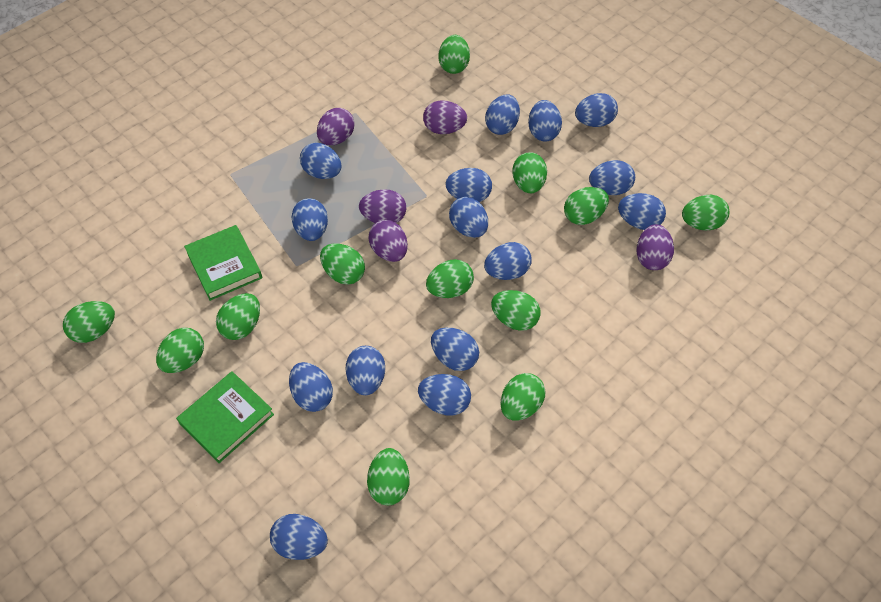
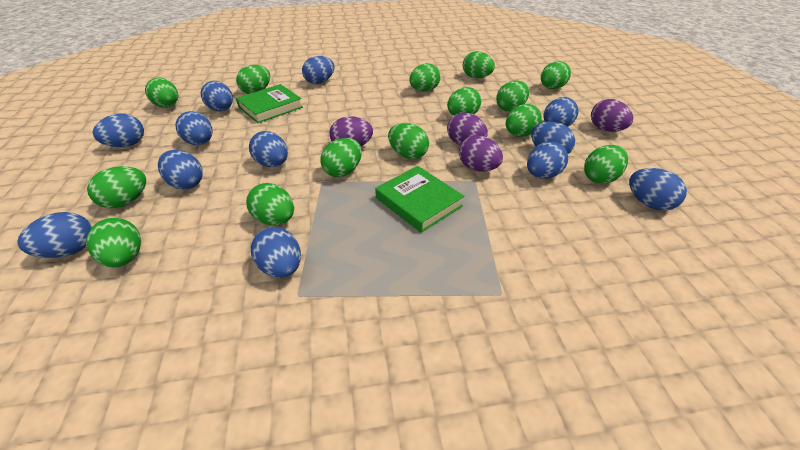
blue egg: [270,514,328,560] [289,362,333,412] [292,198,328,241] [300,143,342,179] [346,346,385,395] [418,374,471,416] [431,328,479,371] [445,168,492,202] [449,197,488,238] [484,242,532,280] [485,94,520,135] [528,100,562,142] [575,93,618,127] [589,160,635,195] [618,193,666,230] = 15 -> [17,212,92,258] [93,113,144,147] [158,150,203,190] [175,111,213,145] [201,81,233,111] [249,131,288,167] [251,227,301,278] [302,56,334,84] [527,142,568,179] [531,122,575,154] [543,97,579,127] [629,168,687,211] = 12
green egg: [63,301,115,343] [156,328,204,373] [216,293,260,340] [320,243,365,285] [367,448,410,505] [426,259,474,298] [438,35,470,74] [491,290,541,331] [501,373,546,421] [512,152,547,193] [564,187,609,225] [682,195,729,231] = 12 -> [86,218,141,267] [87,166,146,208] [145,78,178,108] [236,65,270,94] [246,183,294,225] [321,138,362,177] [388,123,429,159] [409,63,441,92] [447,87,481,116] [463,51,495,78] [496,80,529,112] [506,104,542,137] [541,61,571,89] [584,145,628,184] = 14
purple egg: [317,108,355,145] [359,189,406,223] [368,220,408,262] [423,100,467,134] [636,224,674,270] = 5 -> [329,116,373,146] [447,113,488,145] [459,135,503,172] [591,99,633,132] = 4

